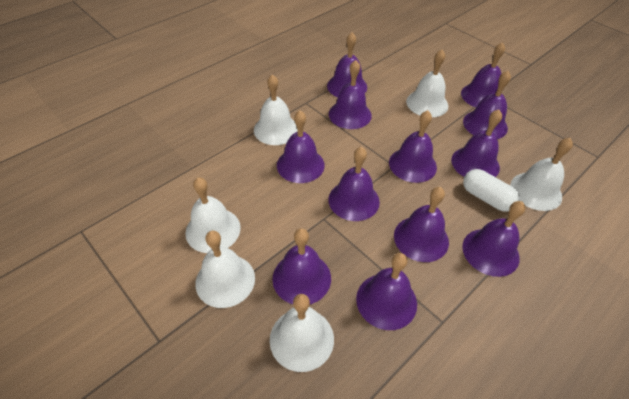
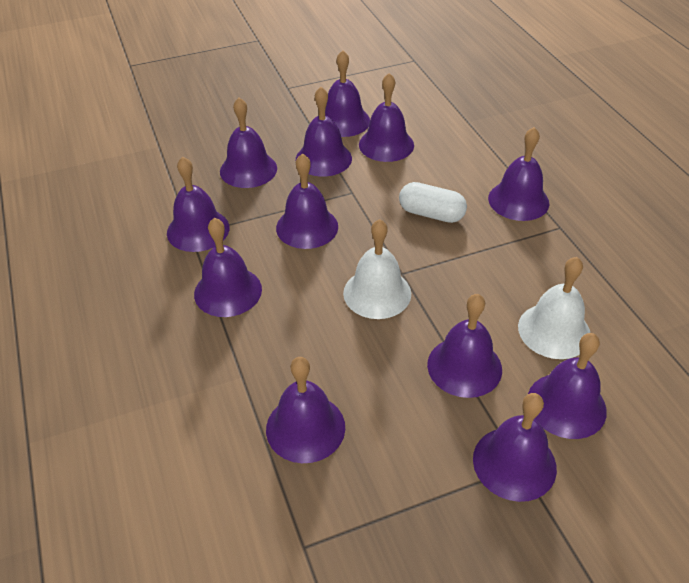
white bell: [185,177,241,253] [195,231,255,308] [254,75,298,145] [270,294,334,372] [406,50,448,117] [510,138,573,211] = 6 -> [343,219,411,319] [518,257,590,359] = 2

